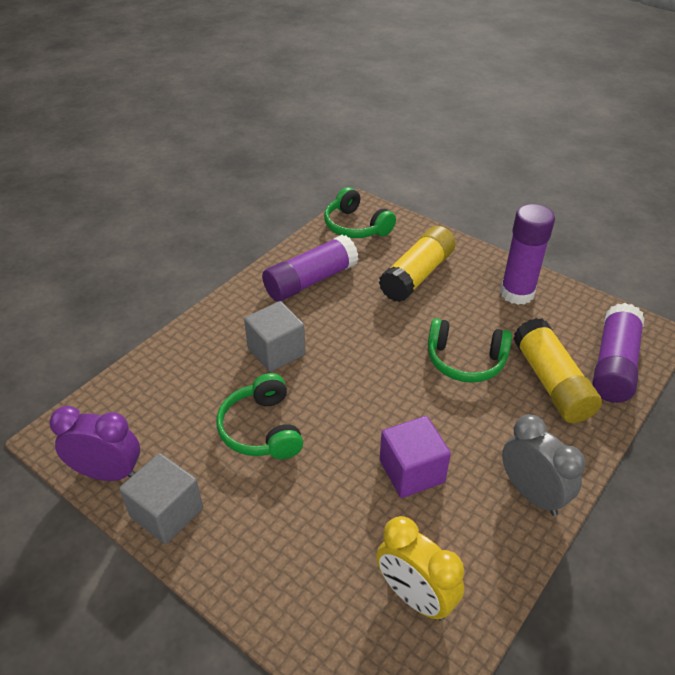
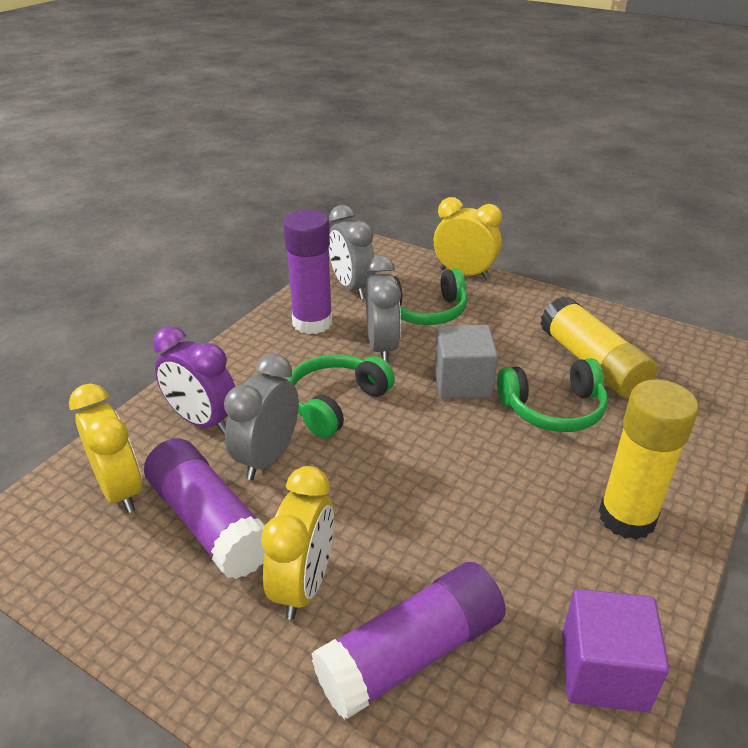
grey clock: [502,414,586,516] = 1 -> [224,354,299,480] [329,205,375,299] [365,256,401,363] = 3
grey cube: [119,453,203,544] [244,301,306,372] = 2 -> [434,325,498,398] = 1
yellow clock: [376,516,464,621] = 1 -> [69,384,142,513] [261,466,334,620] [434,197,502,279] = 3

